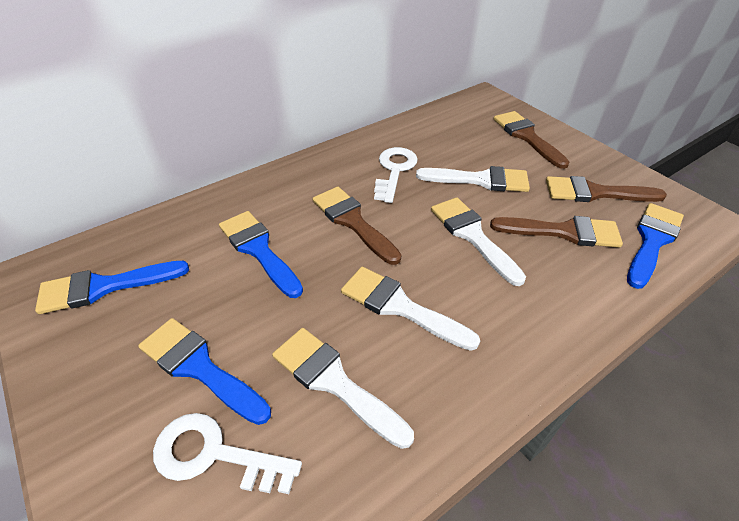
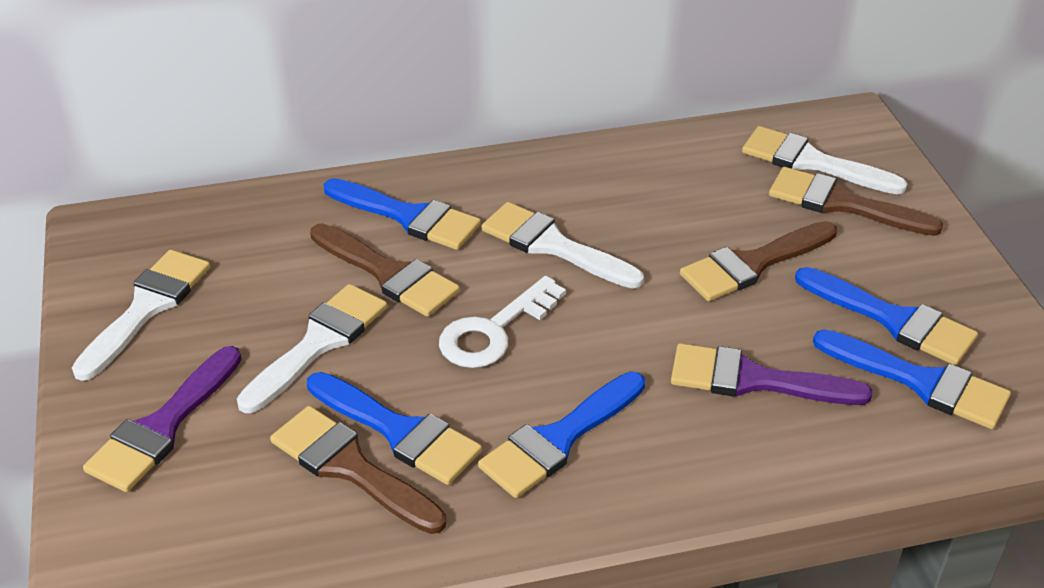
blue brush: [35,261,189,314] [138,318,271,425] [219,211,303,298] [627,203,684,289] = 4 -> [307,372,482,485] [324,178,481,250] [478,372,645,498] [795,267,978,365] [813,329,1011,429] = 5
purple brush: none = 0 -> [83,346,242,492] [671,343,872,405] = 2
white key: [153,413,302,494] [374,147,418,203] = 2 -> [439,276,566,368] = 1

